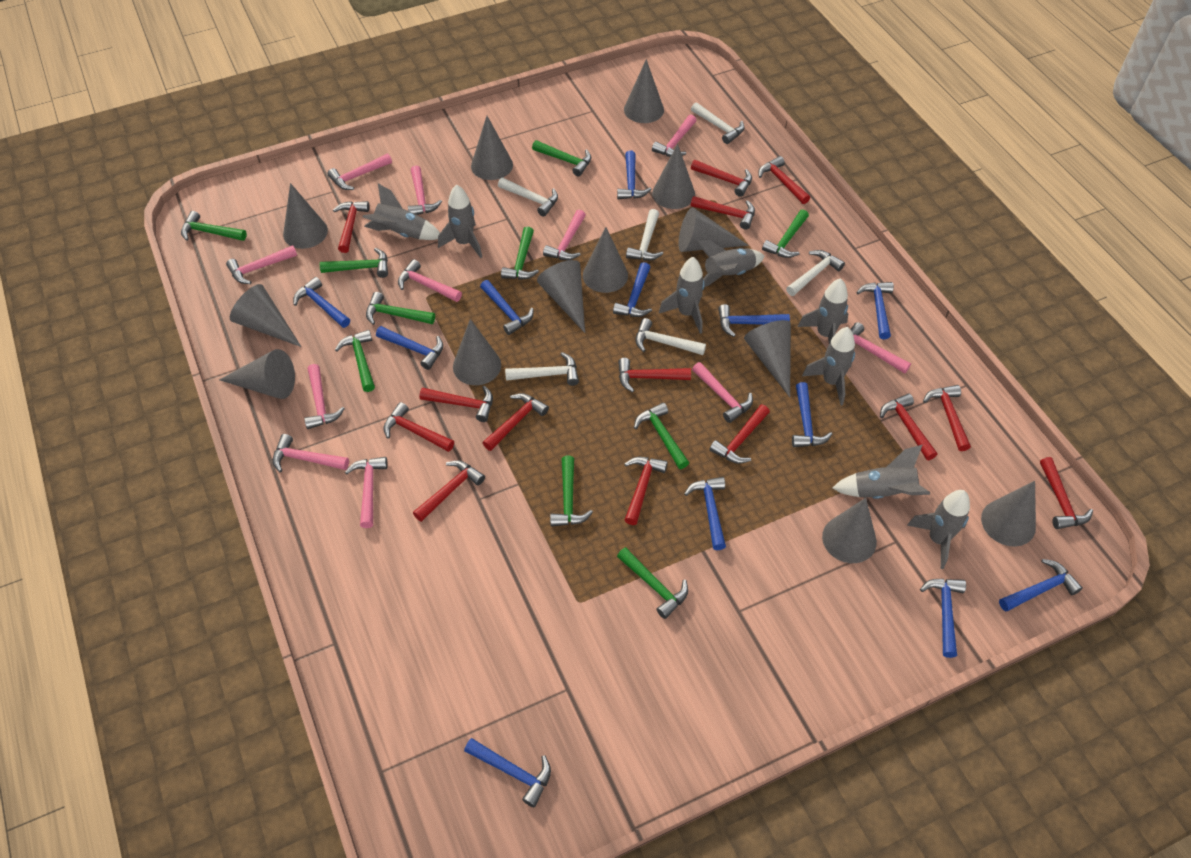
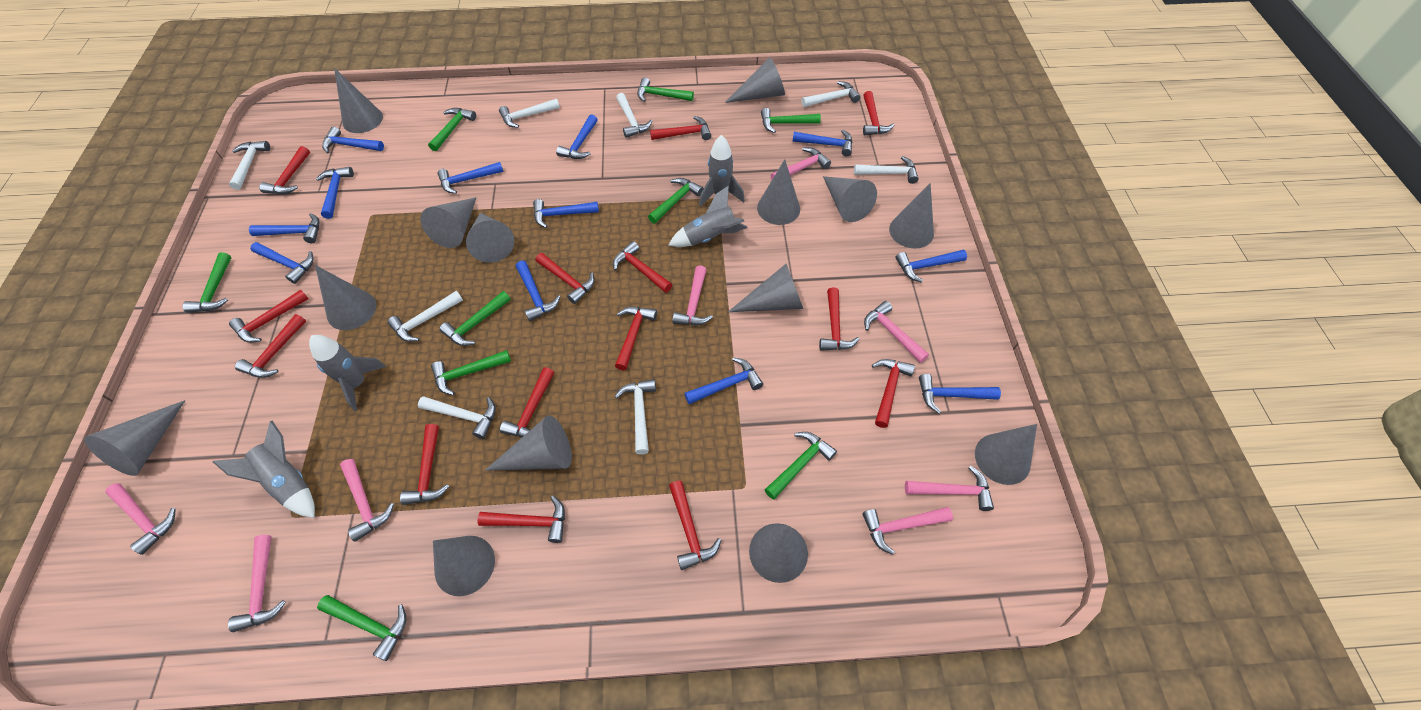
green hammer: [181,211,247,241] [320,248,388,278] [335,330,375,392] [366,292,435,325] [501,227,539,280] [532,140,592,176] [550,456,593,527] [617,547,688,619] [634,402,689,469] [762,209,809,258] = 10 -> [182,252,231,313] [317,595,406,661] [428,108,476,151] [431,350,511,395] [439,291,511,346] [637,77,694,102] [648,178,704,224] [761,108,821,133] [765,432,837,500] = 9
grey cone: [219,349,295,399] [230,284,301,347] [283,183,328,249] [453,319,501,385] [471,116,513,180] [537,260,585,333] [583,227,628,293] [624,59,664,123] [652,144,695,209] [678,207,749,252] [744,320,791,397] [822,498,877,563] [981,481,1036,546] = 13 -> [84,400,186,476] [315,265,376,330] [334,68,383,133] [421,197,477,248] [433,536,495,596] [466,213,515,263] [485,415,572,471] [725,57,785,103] [728,264,803,312] [749,523,808,583] [757,159,800,225] [823,176,877,222] [889,183,934,249] [975,424,1037,485] = 14
grey rocket: [363,184,440,240] [438,184,482,258] [659,257,705,334] [696,240,765,287] [798,278,848,343] [802,327,855,406] [832,445,930,499] [907,490,970,569] = 8 -> [213,421,315,518] [309,335,386,411] [668,186,748,247] [699,135,745,207] = 4
pink hammer: [226,245,297,284] [273,434,349,472] [304,364,345,429] [327,154,392,190] [345,457,388,528] [398,259,462,302] [408,165,442,215] [543,210,586,260] [652,115,697,157] [692,362,753,423] [851,322,911,374] = 11 -> [105,483,176,555] [228,535,286,632] [340,459,394,542] [672,265,713,325] [771,147,831,180] [862,507,953,555] [864,301,929,363] [905,466,994,511] = 8
white hammer: [498,178,558,216] [505,352,579,386] [626,209,663,260] [635,318,706,355] [691,103,745,144] [786,250,845,296] = 6 -> [229,141,270,190] [387,291,463,342] [418,396,496,439] [499,99,560,128] [615,379,656,455] [616,93,653,138] [802,81,861,107] [854,156,919,184] = 8

